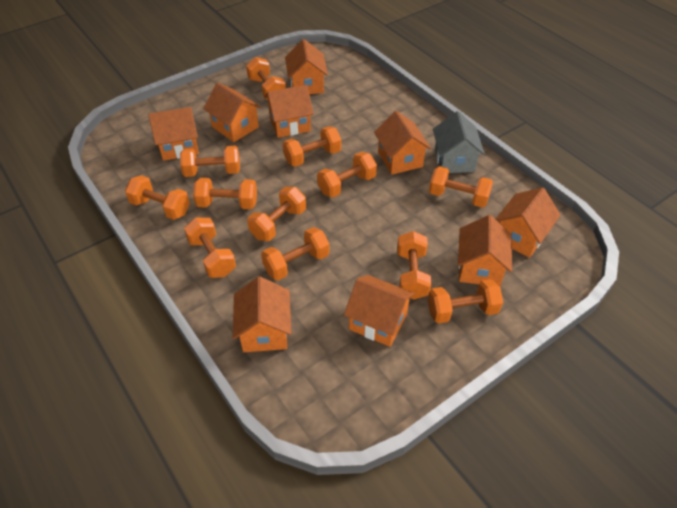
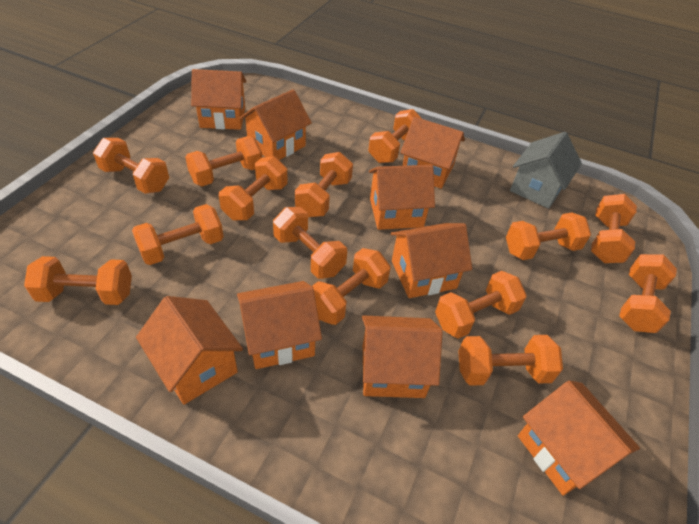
orange dumbbell: [125,175,190,220] [180,146,240,177] [184,217,236,278] [193,178,257,209] [246,57,286,100] [247,187,306,241] [261,227,329,280] [283,126,341,167] [317,152,377,198] [397,231,431,300] [428,279,503,324] [429,166,493,208] = 12 -> [24,256,132,305] [93,138,169,194] [132,204,224,265] [185,136,262,186] [219,156,288,220] [273,207,347,279] [295,152,353,217] [312,248,390,325] [368,109,422,163] [435,271,527,339] [458,335,563,386] [506,213,591,260] [591,194,637,263] [619,254,677,333] = 14

